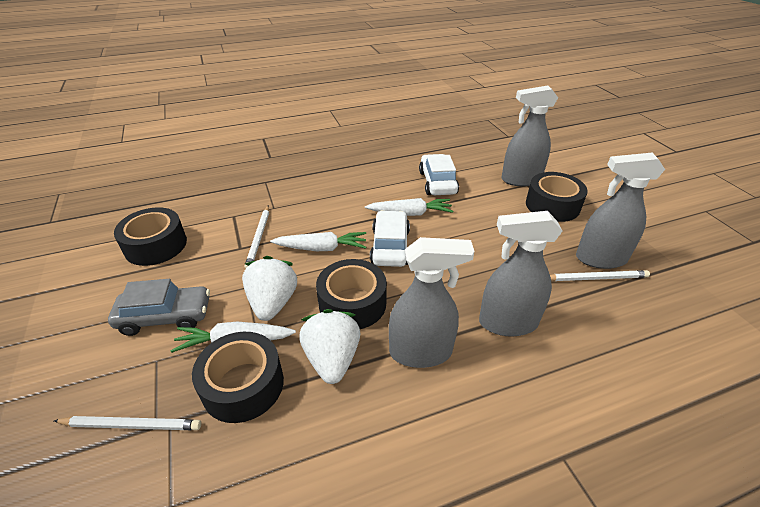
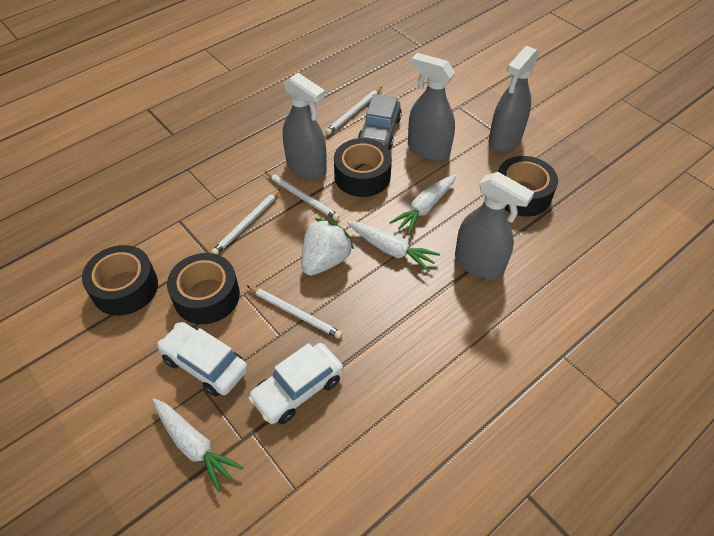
white pencil: [54,416,201,430] [245,205,269,269] [550,270,650,281] = 3 -> [211,189,281,255] [247,286,343,339] [265,171,340,221] [325,87,382,135] = 4
white strawberry: [242,256,297,321] [300,309,360,384] = 2 -> [301,218,354,276] = 1

